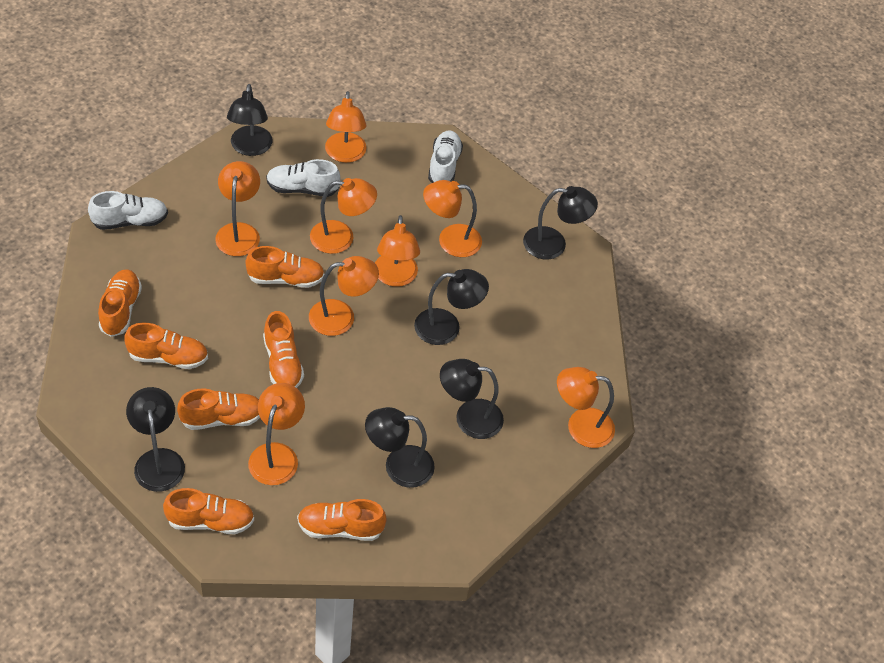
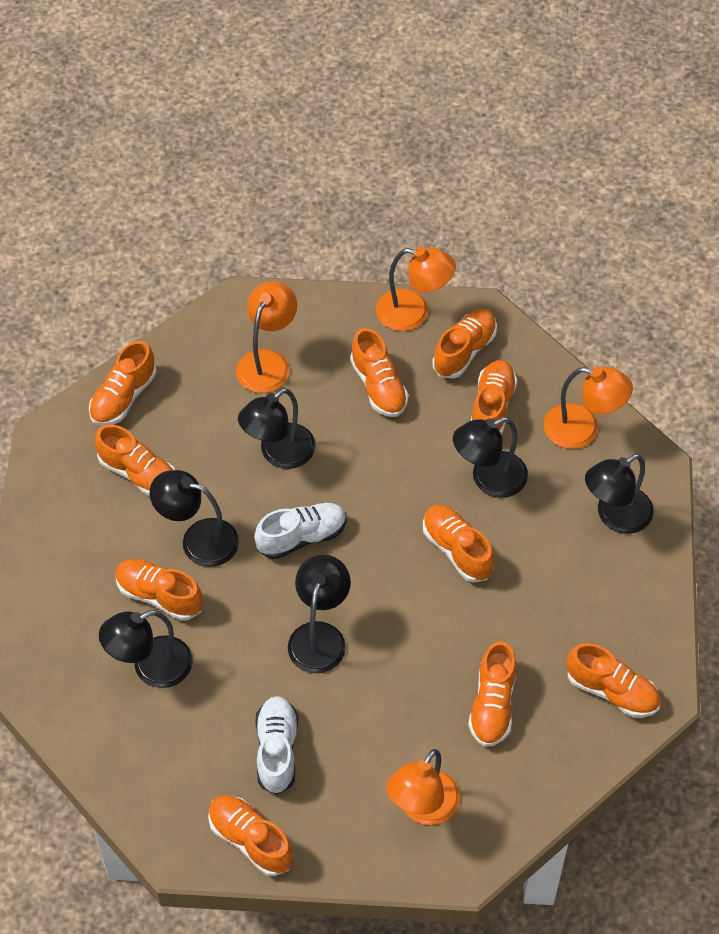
orange lamp: [215,161,260,256] [248,383,305,485] [309,256,379,336] [310,178,377,254] [325,91,367,163] [375,215,420,287] [423,180,482,257] [557,367,615,448] = 8 -> [236,281,297,393] [376,247,456,331] [386,749,460,825] [543,367,633,449] = 4
orange shoe: [98,269,142,337] [124,323,208,369] [163,488,254,535] [177,388,260,430] [245,246,324,288] [263,311,304,388] [297,499,387,541] = 7 -> [89,341,156,426] [95,425,175,496] [115,559,203,621] [208,795,293,876] [350,328,409,417] [423,505,494,582] [432,309,497,379] [468,641,517,747] [471,360,517,434] [566,643,661,717] = 10
white shoe: [88,191,168,230] [266,159,340,197] [428,131,463,183] = 3 -> [254,503,346,559] [255,696,298,795] = 2

